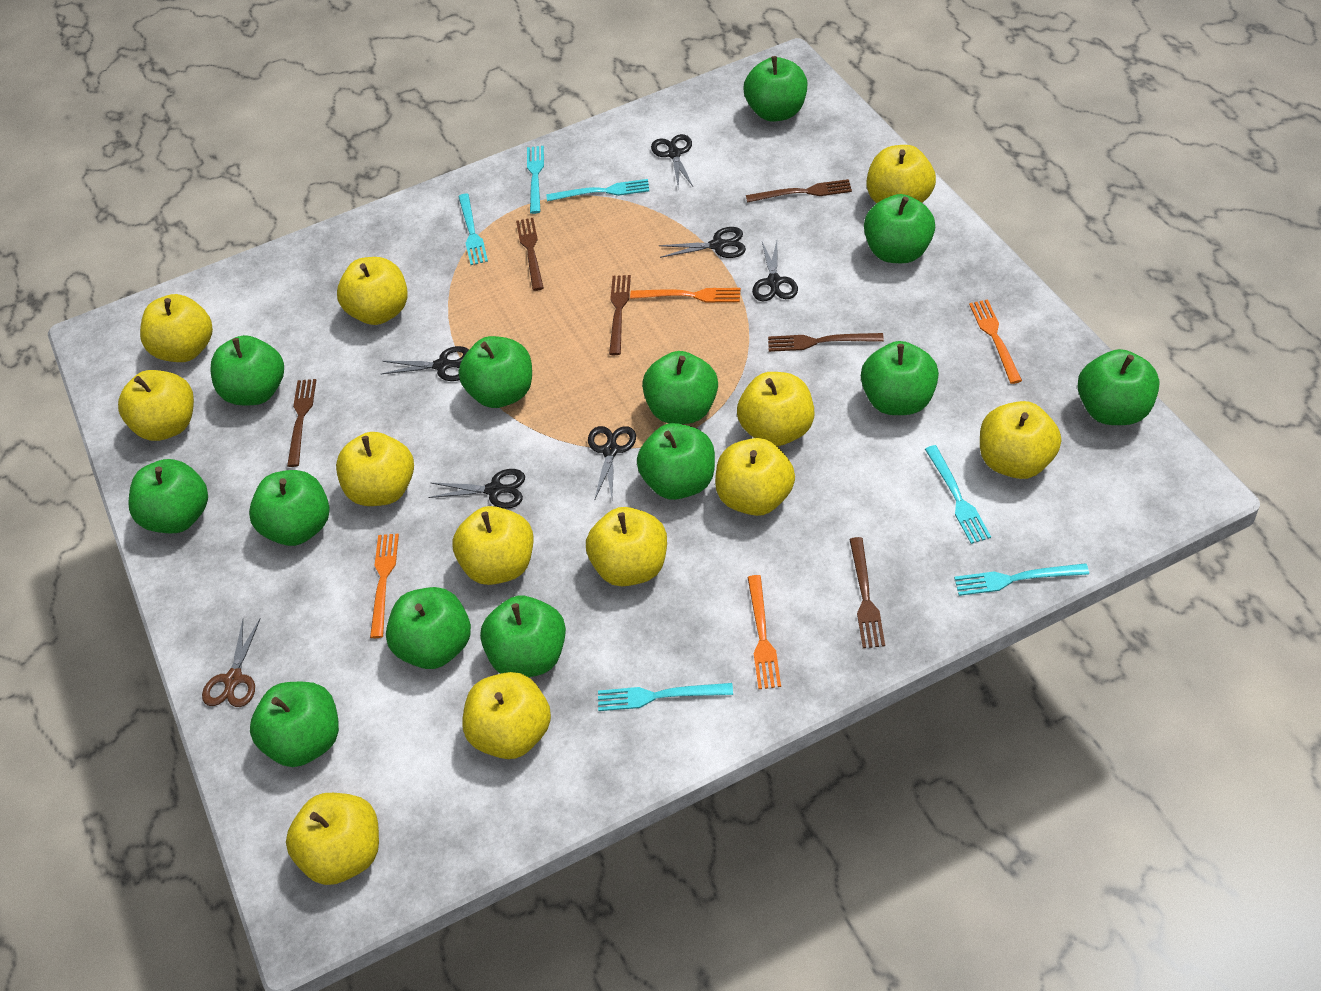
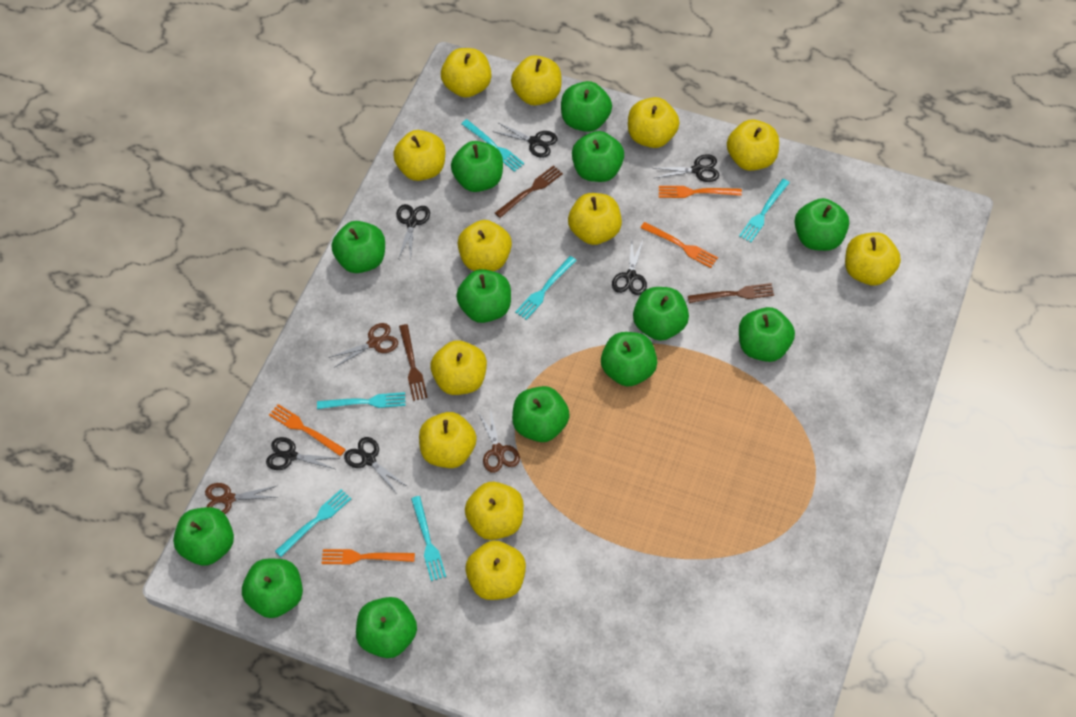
brown fork: [287,379,316,467] [516,218,544,291] [609,275,631,355] [746,179,852,203] [768,333,884,352] [849,537,885,648] = 6 -> [399,324,428,401] [495,165,563,218] [688,283,774,303] = 3
brown scissors: [202,618,261,707] = 1 -> [205,483,277,514] [328,323,398,368] [478,408,520,473] = 3

